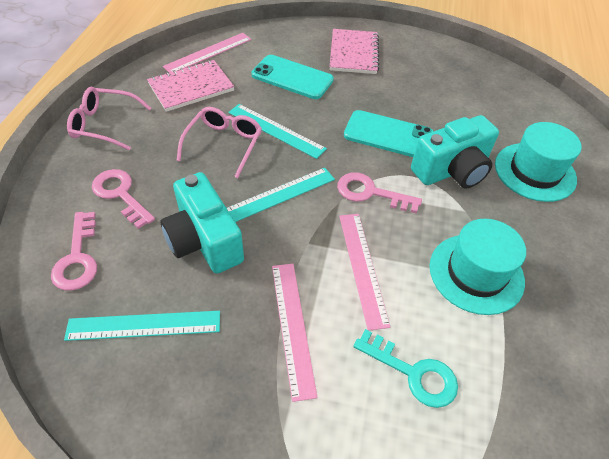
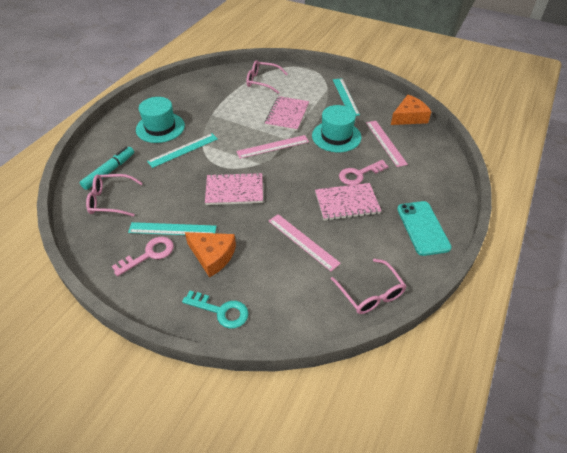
orange cheese: none = 0 -> [185,232,236,278] [391,95,431,125] = 2
pink glasses: [67,87,151,150] [177,107,262,178] = 2 -> [86,174,143,217] [246,60,287,94] [331,259,406,314] = 3
pink key: [51,212,97,290] [92,169,155,229] [337,172,422,213] = 3 -> [112,237,174,277] [339,160,389,185] = 2
pink notebook: [147,60,234,112] [330,29,379,74] = 2 -> [205,172,263,205] [264,96,309,131] [315,183,381,221] = 3
turquoise camera: [160,172,244,274] [411,115,499,189] = 2 -> none = 0
turquoise marker: none = 0 -> [80,147,134,190] = 1
turquoise phone: [251,55,334,99] [344,110,434,157] = 2 -> [397,201,452,256] = 1

